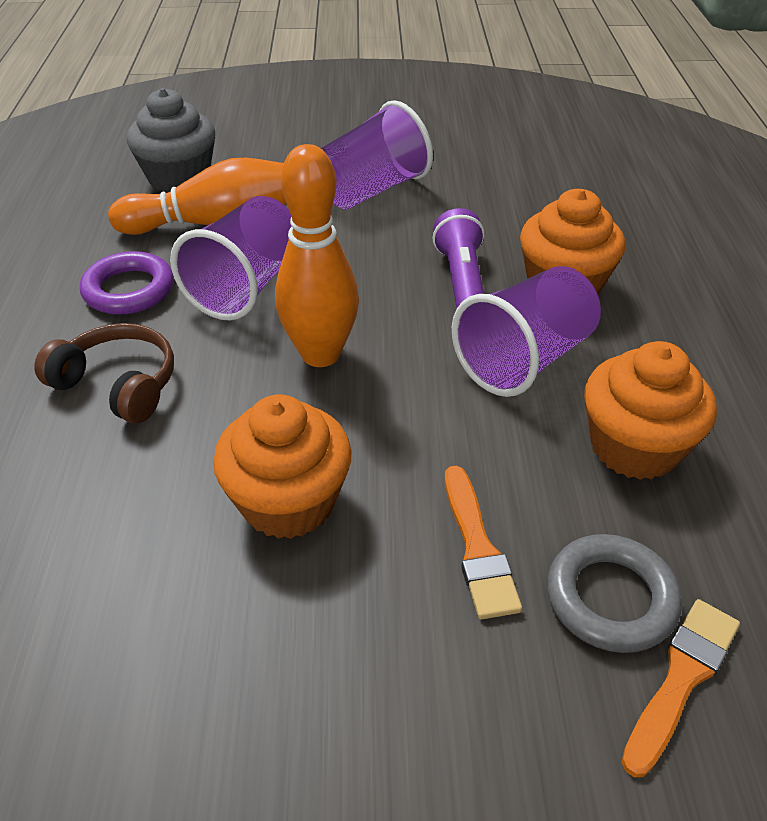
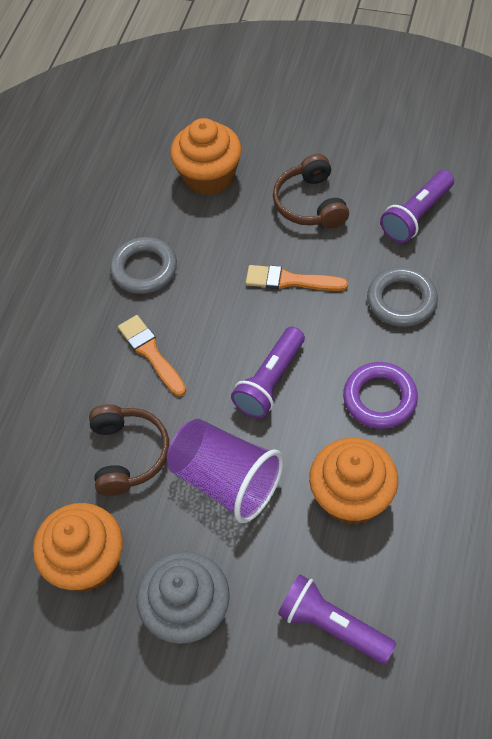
brown headphones: [34,323,174,423] = 1 -> [89,404,169,496] [273,154,349,228] = 2
grey ring: [547,534,682,653] = 1 -> [110,237,177,294] [367,267,438,327] = 2
orange bowling pin: [108,158,287,235] [275,144,359,367] = 2 -> none = 0
purple cup: [170,196,292,320] [321,100,433,209] [452,266,601,397] = 3 -> [167,419,283,523] = 1
purple flashlight: [432,208,484,308] = 1 -> [231,327,305,418] [278,574,397,664] [380,170,454,243] = 3

